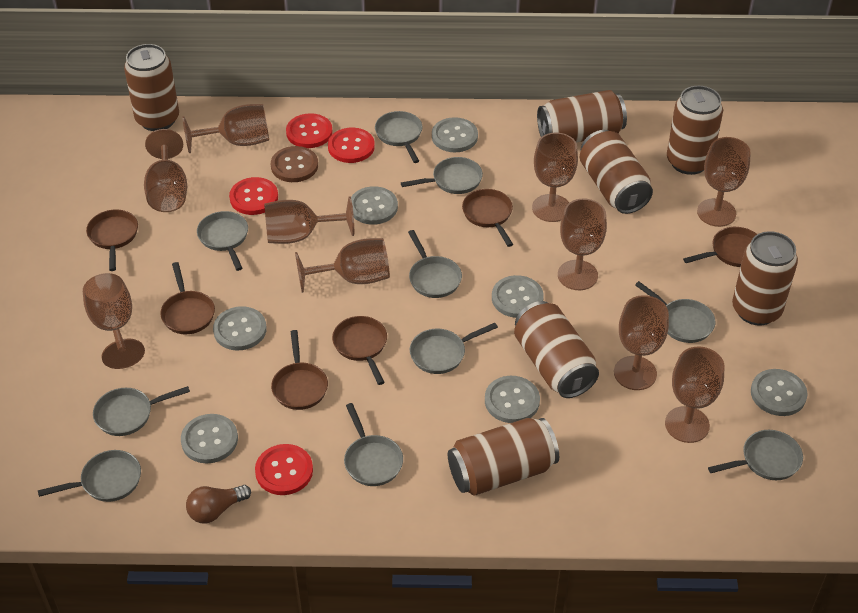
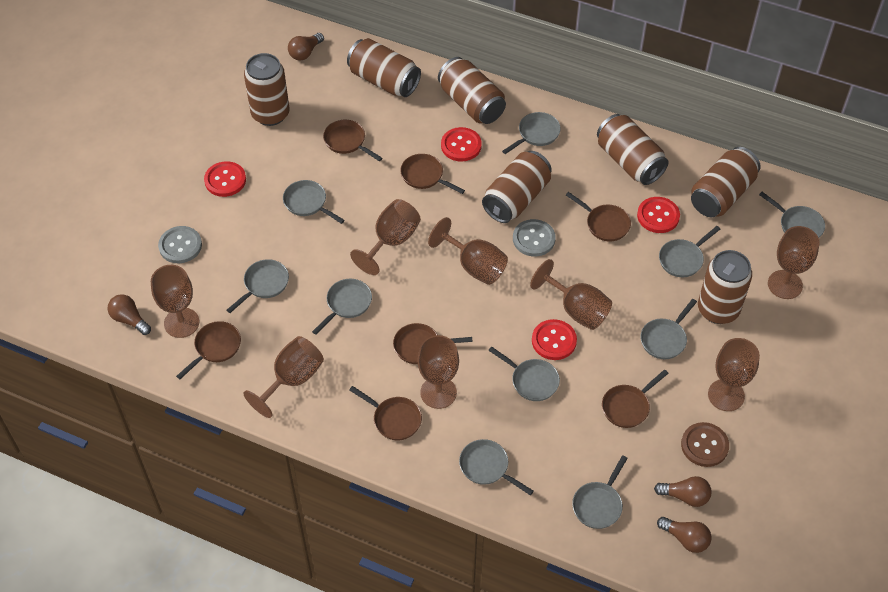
brown goblet: [83,273,145,369] [144,129,187,212] [182,104,269,153] [264,197,354,244] [295,238,390,293] [532,132,578,222] [558,199,607,290] [614,295,669,390] [665,346,725,443] [697,137,751,227] = 10 -> [151,265,199,338] [243,336,324,418] [350,199,421,275] [418,335,459,409] [428,217,508,285] [530,259,612,330] [708,338,760,411] [768,226,820,299] = 8
brown light bulb: [186,485,251,523] = 1 -> [107,294,151,335] [288,33,324,60] [654,476,712,507] [657,517,712,553] = 4
brown pan: [86,209,138,271] [160,262,215,334] [271,330,328,410] [332,316,387,385] [462,189,513,247] [683,227,757,267] = 6 -> [176,321,241,379] [323,120,383,161] [349,386,422,440] [393,323,473,364] [400,154,465,194] [566,192,631,242] [602,370,669,428] = 7
grey button: [181,414,238,464] [213,306,267,351] [351,186,398,225] [432,117,478,152] [485,376,540,423] [492,275,544,318] [751,369,807,416] = 7 -> [158,226,202,263] [513,219,556,257] = 2

